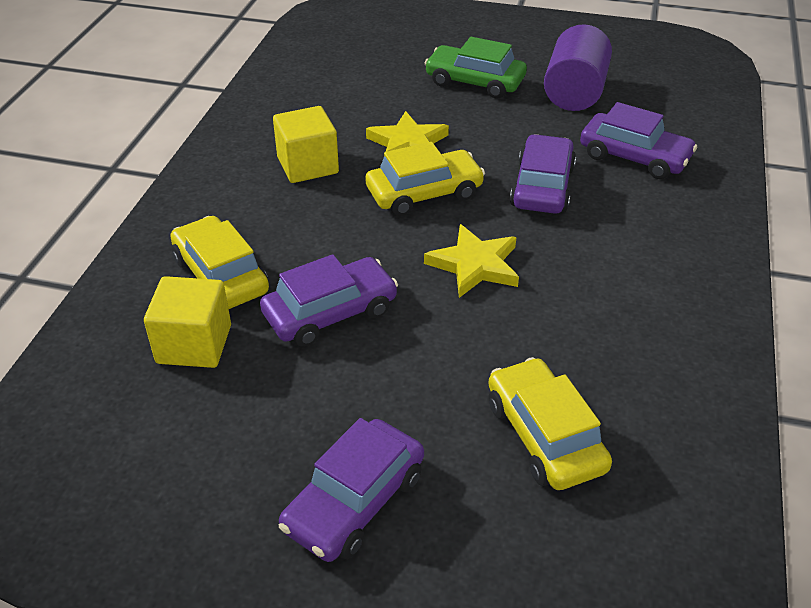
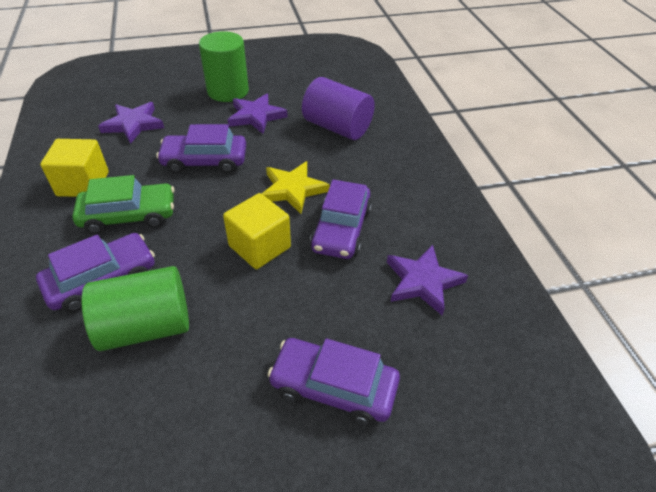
green cylinder: none = 0 -> [81,266,189,351] [199,31,249,102] = 2
purple star: none = 0 -> [98,102,164,144] [228,94,288,134] [387,245,468,315] = 3
yellow car: [170,216,269,309] [365,142,485,216] [488,357,612,490] = 3 -> none = 0
yellow star: [366,111,449,156] [424,224,519,298] = 2 -> [262,161,330,214] = 1

